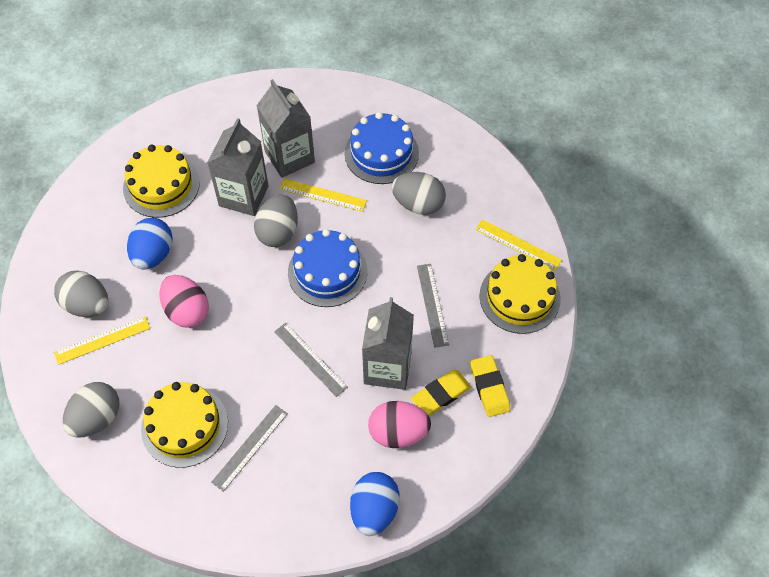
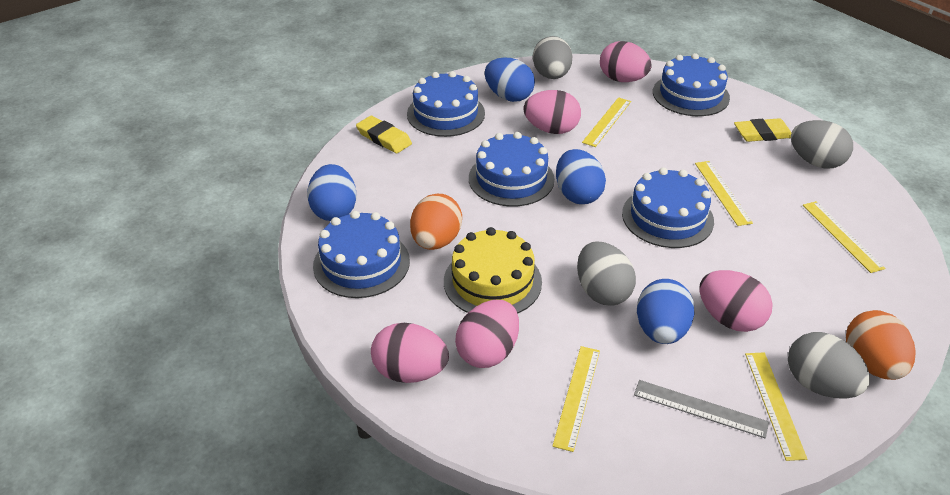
blue cake: [288,229,367,307] [344,112,419,184] = 2 -> [313,211,410,298] [407,71,485,137] [469,132,555,207] [622,167,714,248] [653,53,730,116] = 5
blue egg: [127,218,173,270] [350,472,400,536] = 2 -> [307,164,357,221] [485,58,535,102] [556,149,606,204] [637,279,695,344] = 4
grey carton: [207,118,269,216] [256,79,315,178] [362,297,414,390] = 3 -> none = 0
grey ruler: [211,405,288,492] [274,323,348,397] [417,264,449,348] = 3 -> [634,380,769,438] = 1
orange egg: none = 0 -> [410,194,462,250] [846,310,915,380] = 2
pink egg: [160,275,209,328] [368,401,431,448] = 2 -> [371,323,449,383] [455,300,519,368] [524,90,581,134] [600,41,652,82] [700,270,773,332] = 5
yellow cake: [123,145,200,218] [141,382,228,468] [480,254,561,334] = 3 -> [444,227,542,314] = 1
yellow ruler: [54,316,150,365] [279,178,367,212] [475,219,562,271] = 3 -> [552,346,600,452] [582,97,631,147] [695,161,753,226] [745,353,807,461] [803,201,885,273] = 5

